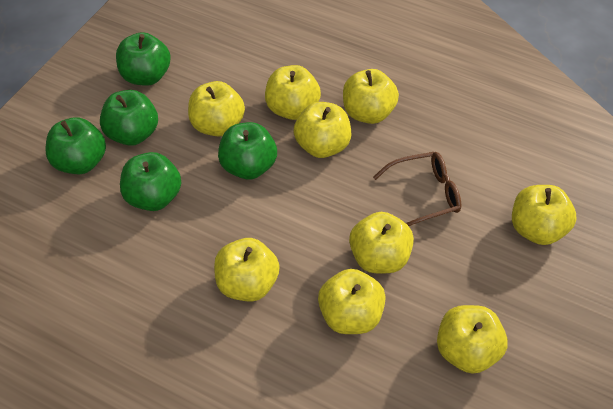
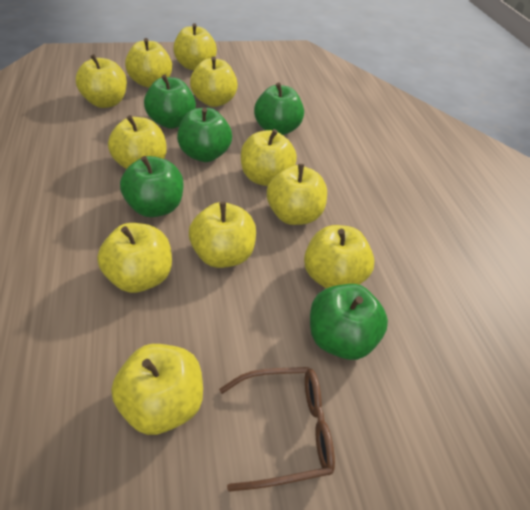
yellow apple: [188,81,245,137] [214,238,280,302] [265,65,321,120] [293,102,351,158] [318,269,386,334] [343,69,399,124] [349,212,414,273] [437,305,508,374] [512,185,577,245] = 9 -> [76,54,127,108] [97,223,172,293] [108,115,167,169] [111,344,203,435] [125,38,172,88] [174,23,217,71] [189,202,256,268] [190,56,238,107] [241,129,297,186] [267,164,327,225] [304,225,374,288] = 11

